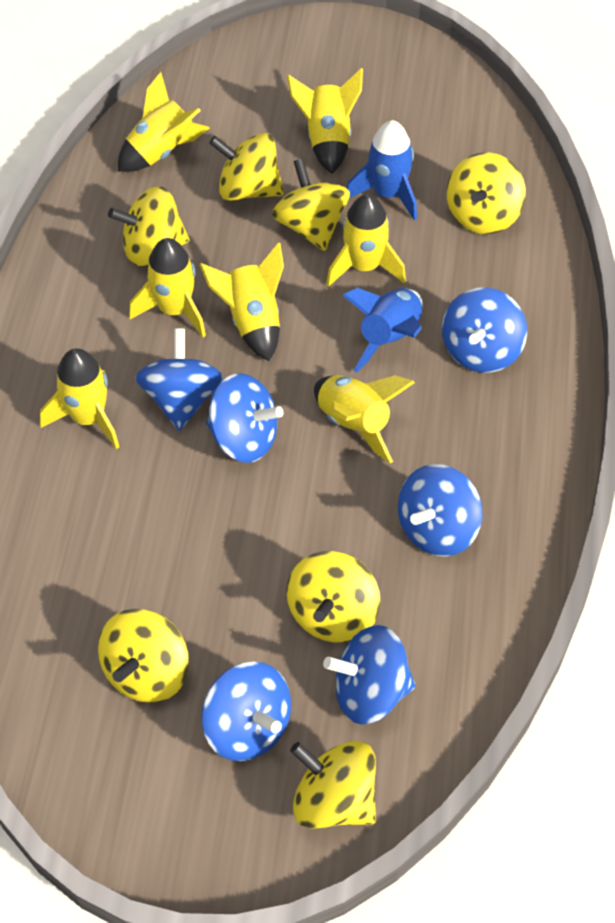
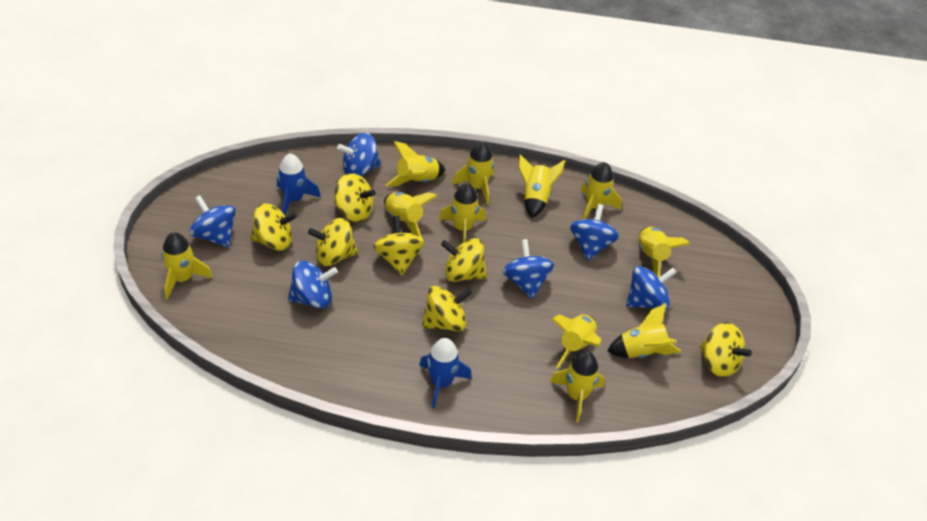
yellow rocket: [40,348,119,449] [118,72,210,172] [129,238,206,337] [199,243,284,361] [287,68,363,174] [314,375,415,463] [326,194,406,287] = 7 -> [161,232,213,299] [384,192,438,238] [386,141,445,187] [439,183,486,242] [452,142,494,205] [518,155,565,218] [550,351,605,422] [552,314,601,369] [580,162,622,220] [607,303,681,358] [638,227,690,278] = 11

